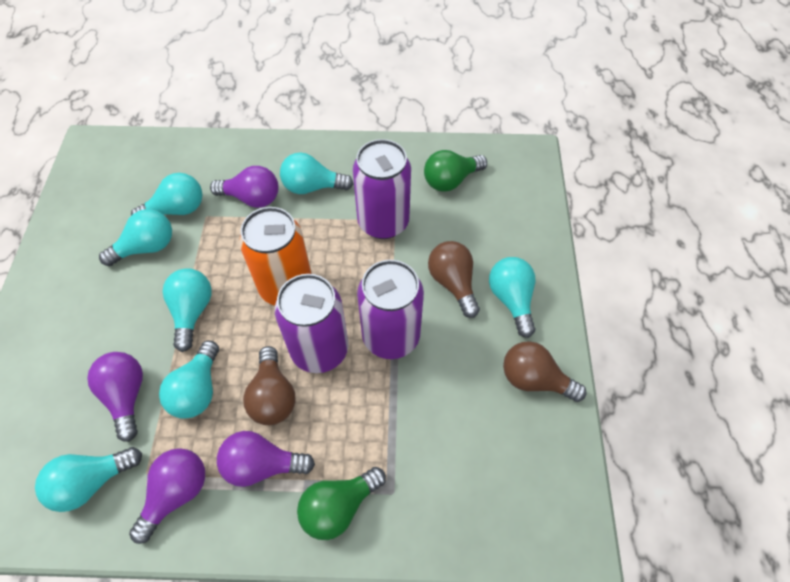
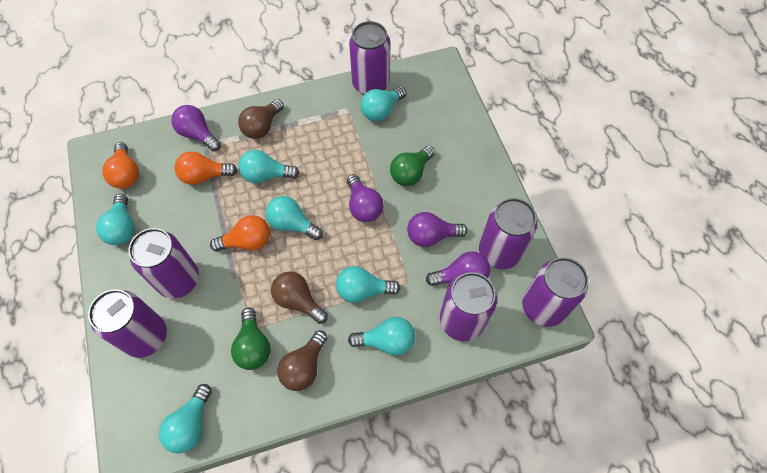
orange can: [239,207,312,305] = 1 -> none = 0
orange light bulb: none = 0 -> [102,142,139,189] [174,151,237,185] [210,215,270,252] = 3
purple can: [275,274,348,373] [353,139,411,239] [357,260,424,359] = 3 -> [88,289,167,358] [128,228,199,298] [349,21,390,95] [440,272,497,341] [479,198,537,269] [522,257,588,327] = 6

